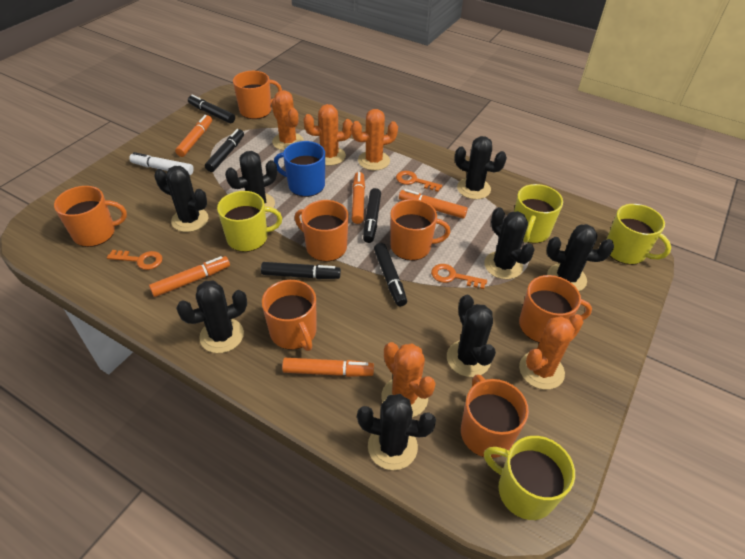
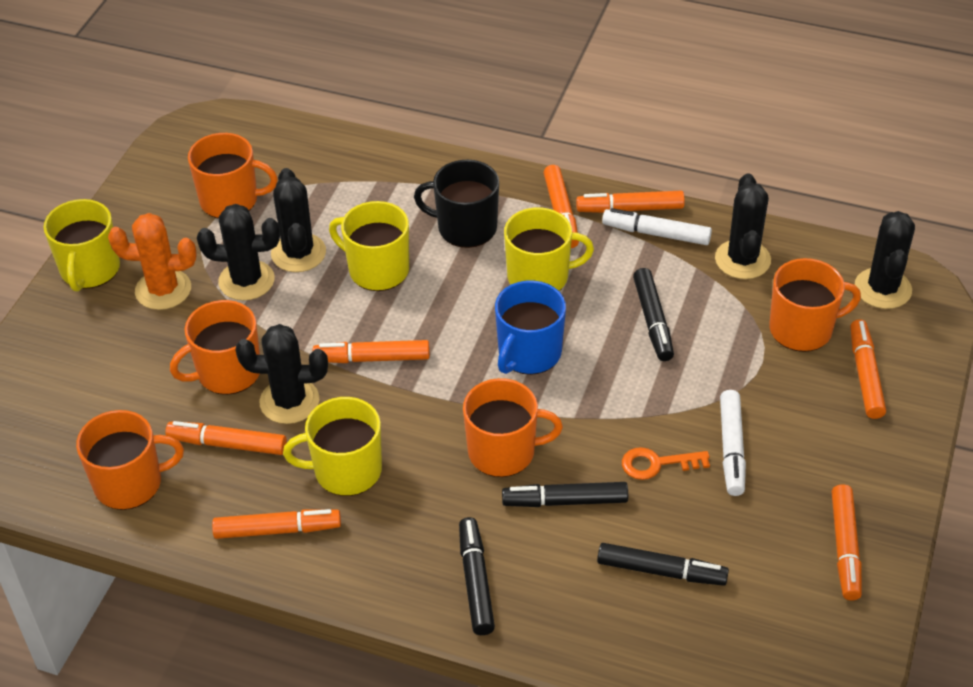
black cactus: [154,166,208,232] [176,281,247,353] [225,151,277,214] [357,394,436,470] [447,295,496,377] [455,136,507,199] [484,207,535,279] [547,224,614,291] = 8 -> [197,204,280,301] [235,324,328,424] [271,168,326,272] [715,173,771,279] [855,211,915,309] = 5
black marker: [188,95,235,123] [205,129,244,172] [261,262,341,279] [363,188,381,243] [374,243,407,307] = 5 -> [459,517,495,635] [502,482,628,507] [597,543,729,586] [633,268,674,361] = 4
black mug: none = 0 -> [414,160,499,248] = 1
orange cactus: [272,90,304,151] [304,104,353,166] [351,109,398,170] [381,342,436,417] [519,314,584,390] = 5 -> [108,213,197,310] = 1
orange key: [107,250,163,270] [396,171,442,192] [431,264,487,289] = 3 -> [622,447,710,480] = 1
orange marker: [149,256,230,297] [175,115,212,157] [282,358,374,377] [352,172,365,224] [399,189,467,219] = 5 -> [165,421,287,455] [212,509,341,539] [312,340,430,363] [544,165,579,248] [576,191,685,213] [831,484,862,601] [850,319,886,419] = 7
orange mug: [54,186,127,247] [233,71,282,119] [262,280,316,351] [295,200,349,262] [390,199,451,261] [461,374,529,458] [519,275,592,343] = 7 -> [76,410,184,510] [170,300,260,395] [188,133,278,219] [463,378,563,477] [769,258,861,352] = 5
white marker: [129,152,194,175] = 1 -> [602,208,712,245] [720,390,746,496] = 2

